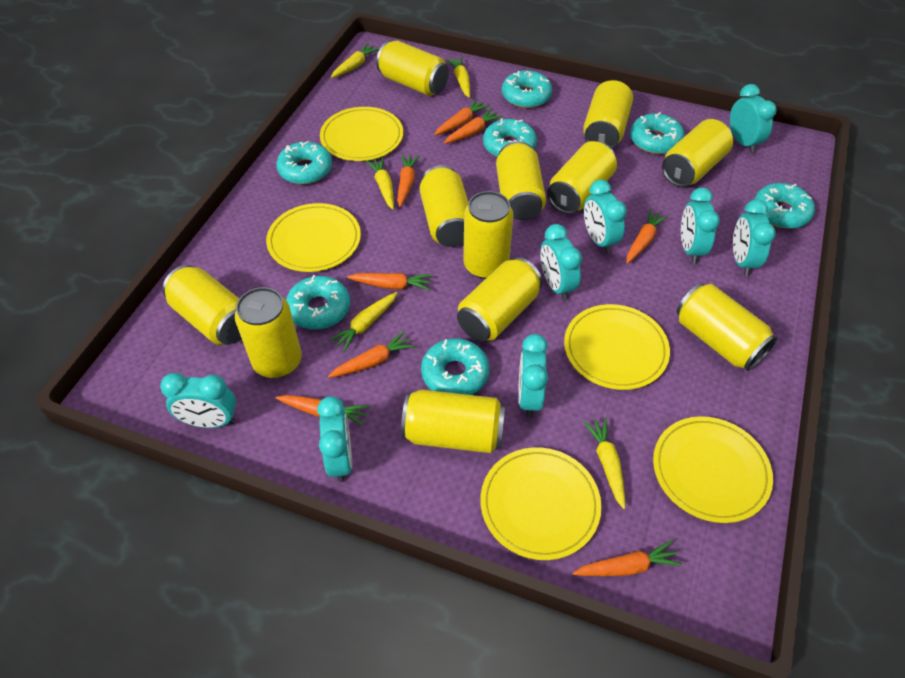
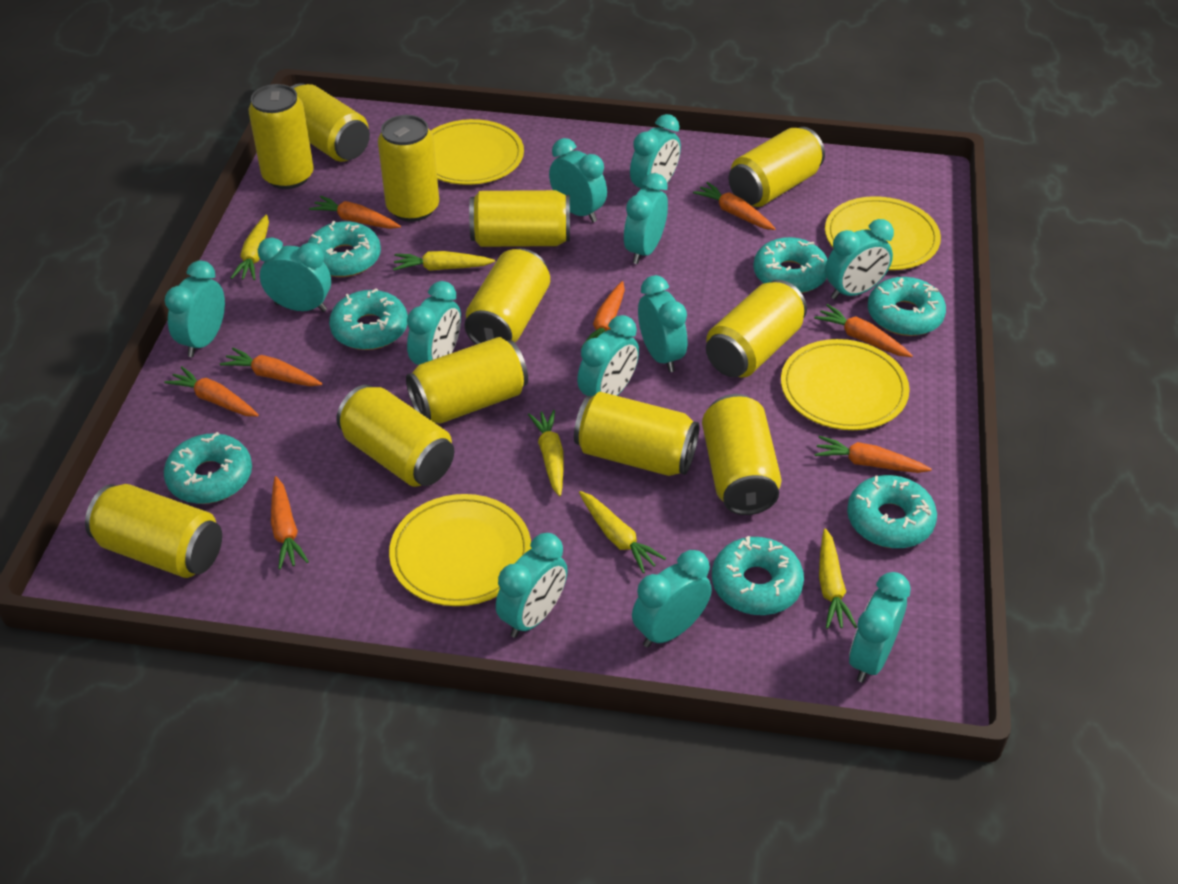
turquoise clock: [160,373,236,428] [317,396,352,482] [518,334,548,418] [540,224,582,301] [584,180,627,254] [681,188,720,264] [730,84,777,153] [733,199,776,276] = 8 -> [164,261,225,357] [258,237,331,312] [407,281,461,365] [496,533,568,638] [549,138,607,222] [577,315,639,396] [624,173,668,264] [630,114,681,190] [632,550,712,648] [638,275,687,372] [825,219,894,300] [849,572,911,683] = 12
yellow plate: [266,203,361,272] [320,107,403,161] [480,447,602,560] [564,304,670,390] [653,416,773,523] = 5 -> [389,494,531,606] [431,119,524,185] [781,339,910,430] [825,196,941,270] = 4

